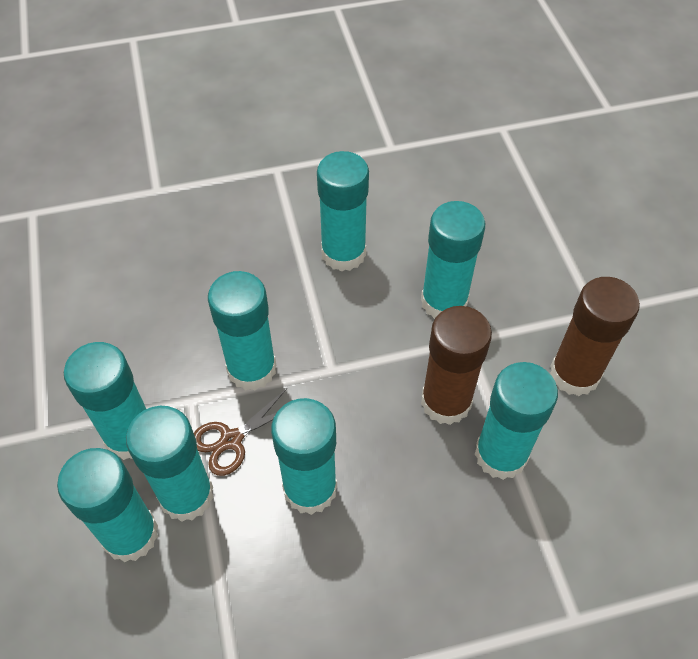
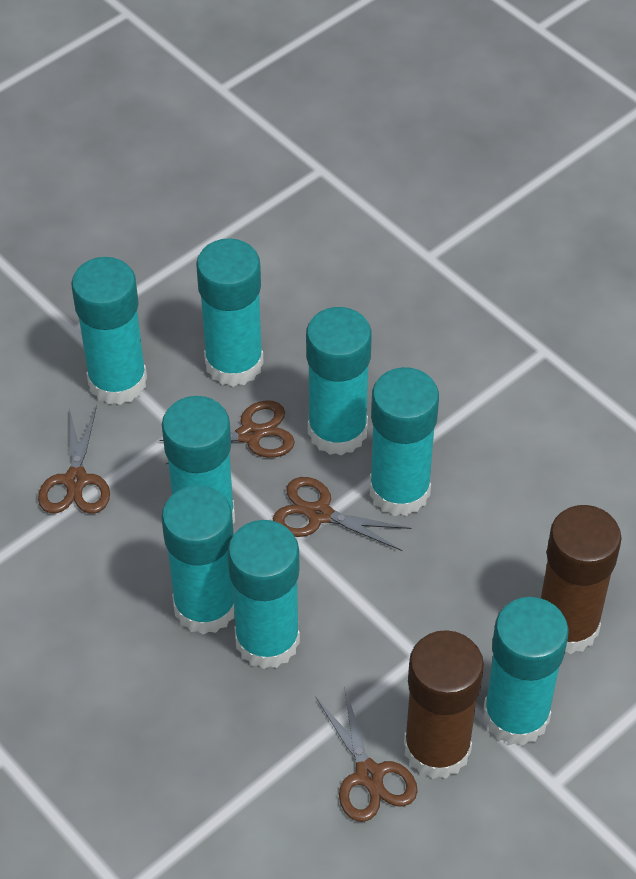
brown scissors: [194,388,287,476] = 1 -> [38,406,110,514] [159,400,295,464] [273,477,412,551] [316,686,418,822] = 4

